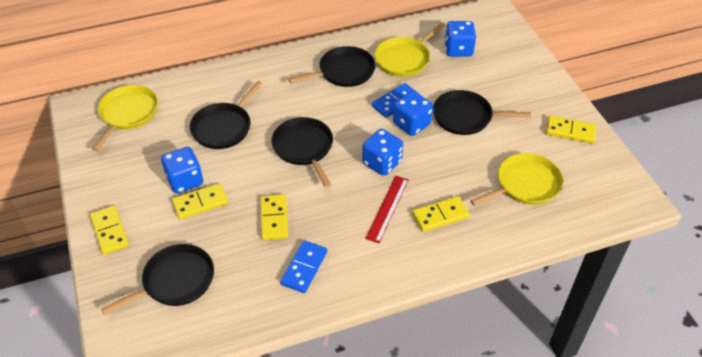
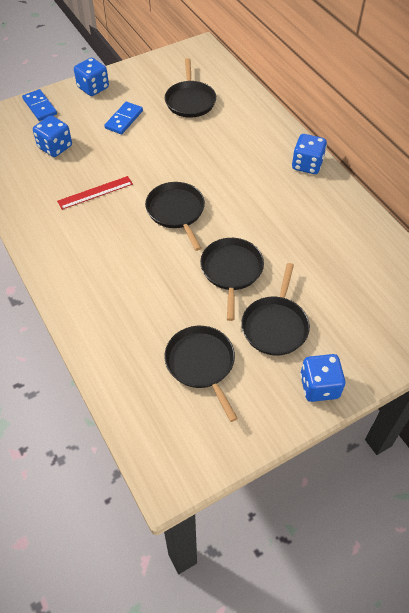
yellow domino: [90,206,129,255] [172,183,228,219] [260,194,288,240] [412,196,470,232] [546,116,596,143] = 5 -> none = 0
yellow pan: [92,85,158,151] [375,23,445,77] [470,153,563,206] = 3 -> none = 0

